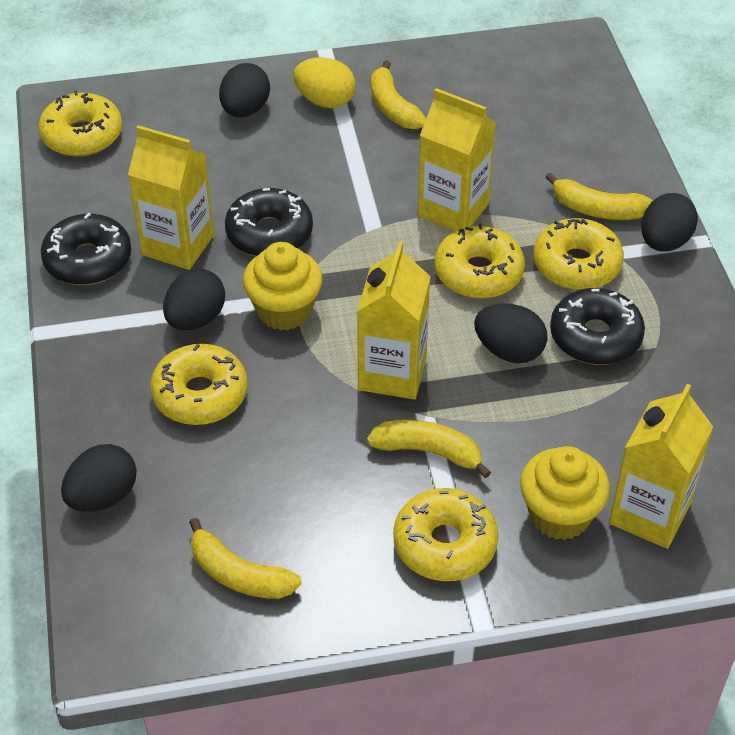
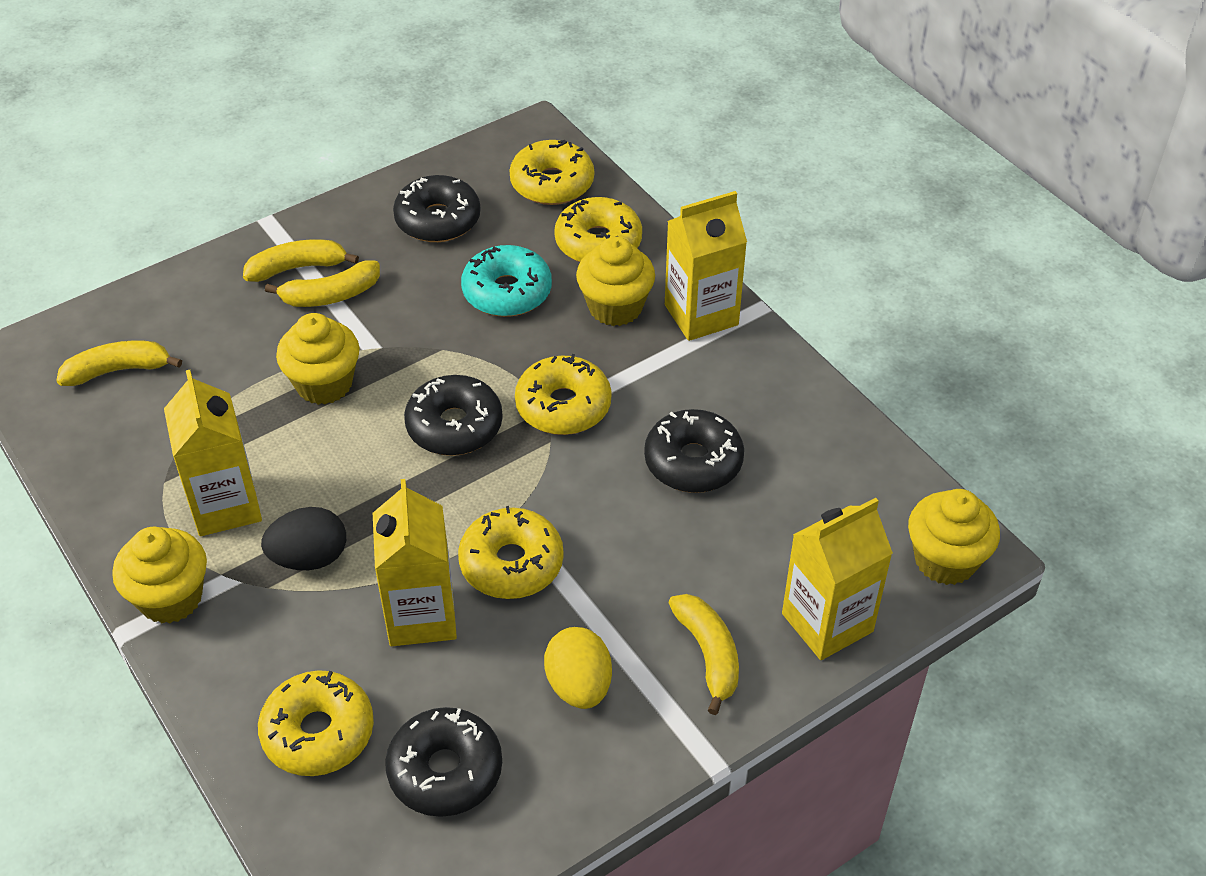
black donut: [41,213,131,285] [225,188,313,256] [550,288,645,365] = 3 -> [385,707,502,817] [393,175,481,242] [404,375,503,456] [644,409,744,493] = 4
black egg: [61,444,137,512] [163,269,225,331] [219,63,270,117] [474,303,548,363] [641,193,698,251] = 5 -> [261,507,346,570] = 1
turquoise donut: none = 0 -> [461,245,552,317] = 1
yellow cupcake: [243,242,323,330] [520,446,610,540] = 2 -> [112,527,207,624] [276,313,360,405] [576,237,655,326] [908,489,1000,585] = 4

